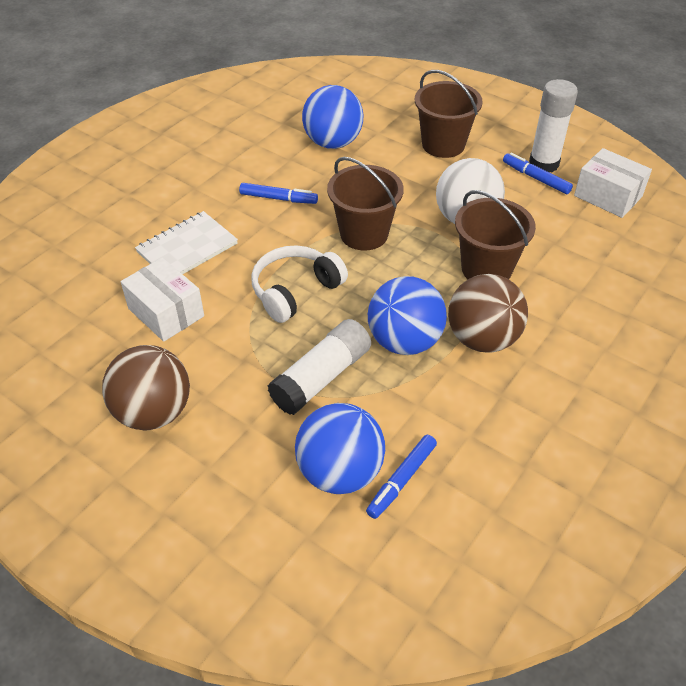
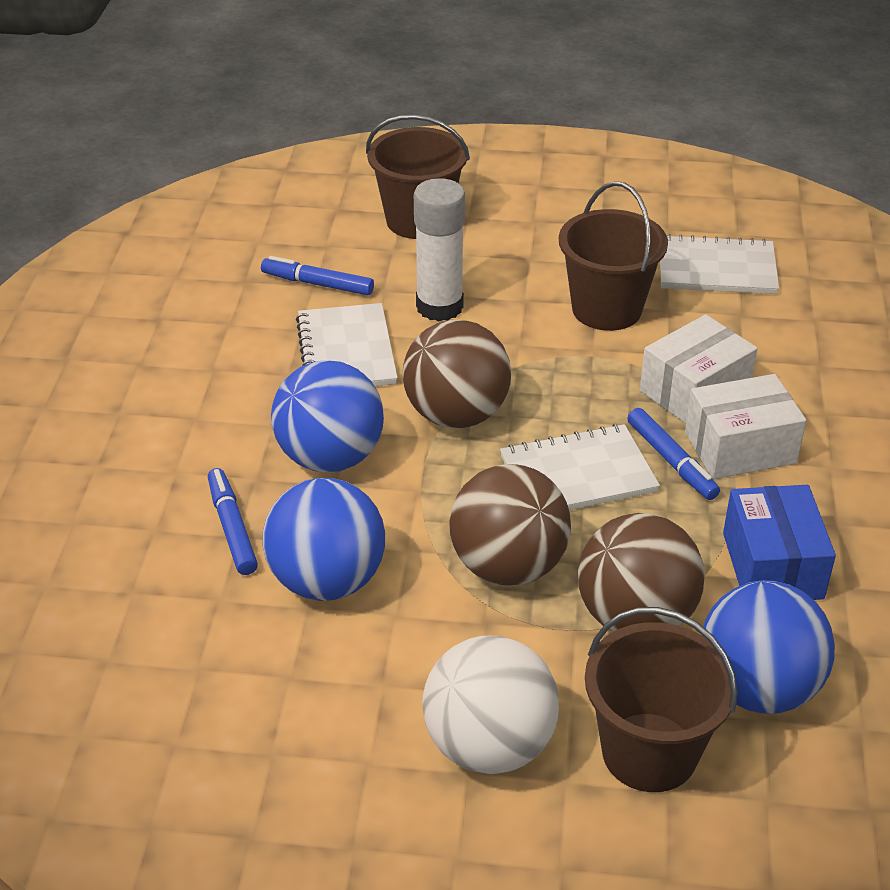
blue box: none = 0 -> [723,485,836,600] = 1
brown ball: [102,345,190,430] [448,274,528,352] = 2 -> [402,320,511,428] [449,464,571,586] [578,513,705,632] = 3
white glue stick: [268,319,371,415] [529,79,578,172] = 2 -> [414,178,465,321] = 1
white headphones: [251,245,348,323] = 1 -> none = 0
white notebook: [135,211,238,274] = 1 -> [296,303,398,386] [500,424,660,510] [660,234,779,294] = 3

